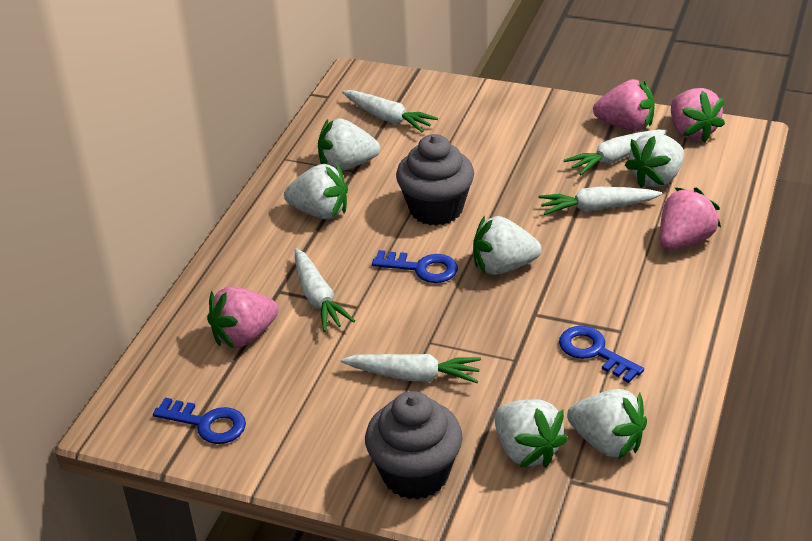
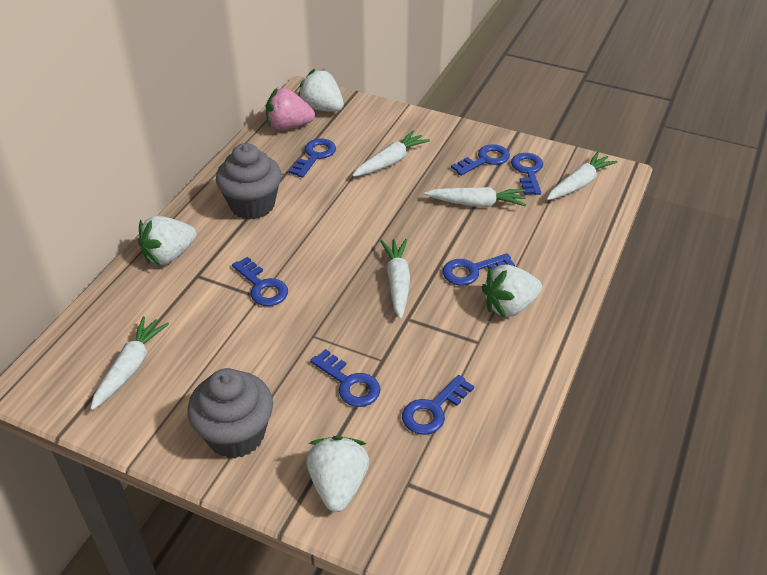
blue key: [153,398,246,444] [372,250,458,283] [559,326,644,383] = 3 -> [232,257,288,306] [289,138,336,178] [310,349,381,407] [402,375,474,435] [442,253,515,286] [451,144,510,176] [511,153,543,195] = 7
pink strawberry: [207,286,279,348] [593,79,655,131] [660,188,721,250] [671,88,725,143] = 4 -> [266,88,315,130] = 1
white strawberry: [284,164,348,219] [318,118,380,171] [473,216,542,275] [495,399,568,468] [567,389,647,460] [625,133,684,188] = 6 -> [138,216,197,265] [298,69,344,112] [306,436,369,512] [481,264,542,318] = 4

